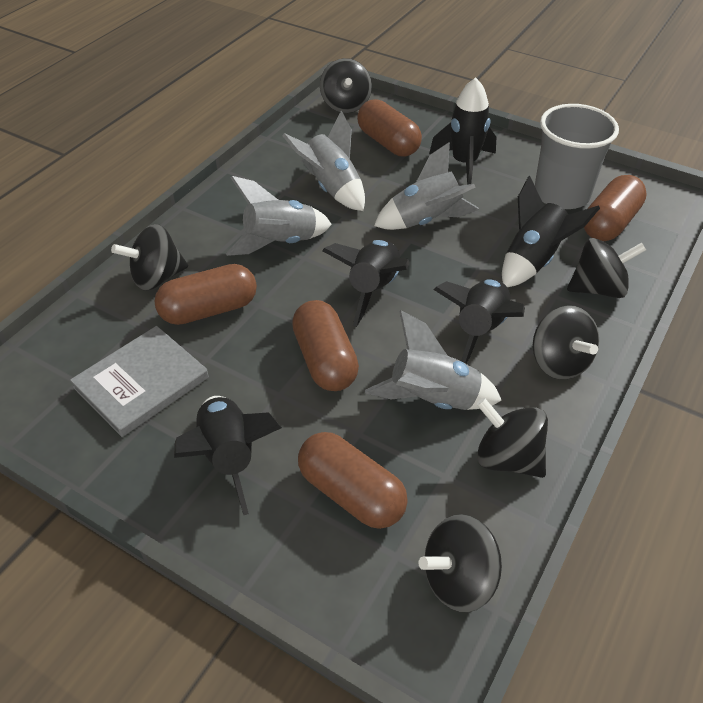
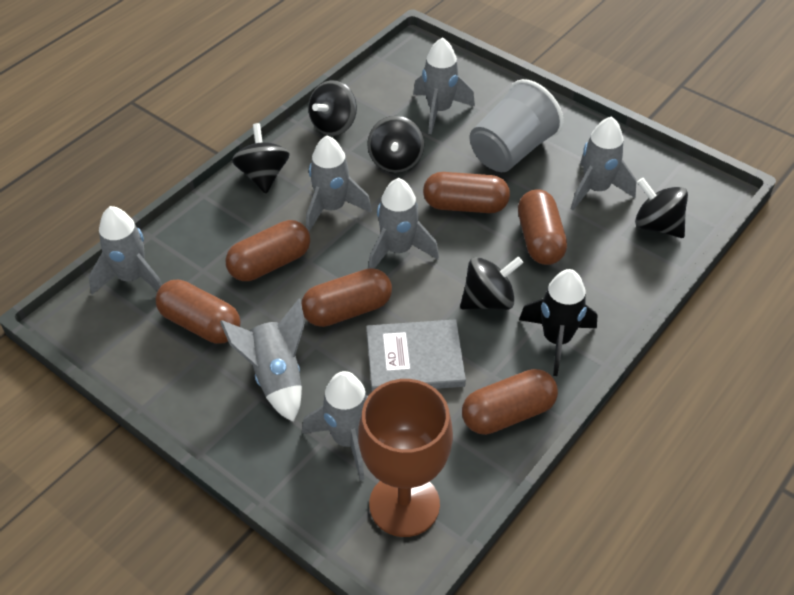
black rocket: [174,396,282,515] [322,240,409,327] [429,78,496,185] [433,279,525,364] [502,176,600,287] = 5 -> [519,269,598,376] = 1
black spinning top: [111,224,188,291] [320,58,372,113] [419,514,502,612] [477,398,548,478] [533,305,599,380] [567,238,646,298] = 6 -> [232,123,290,194] [308,80,357,136] [367,116,424,173] [460,256,524,310] [635,178,688,238] = 5
brown capsule: [154,264,257,325] [292,300,359,391] [298,432,408,529] [357,99,422,156] [584,175,647,241] = 5 -> [155,280,240,344] [226,220,310,281] [301,268,392,327] [423,172,510,213] [462,369,558,435] [518,189,567,265] = 6
brown goblet: none = 0 -> [358,379,453,537] = 1
grey rocket: [226,176,332,256] [282,110,365,211] [365,311,502,410] [374,142,479,230] = 4 -> [89,206,162,294] [220,299,305,422] [302,371,368,481] [306,135,372,231] [368,178,439,269] [413,37,475,134] [571,116,637,210] = 7

